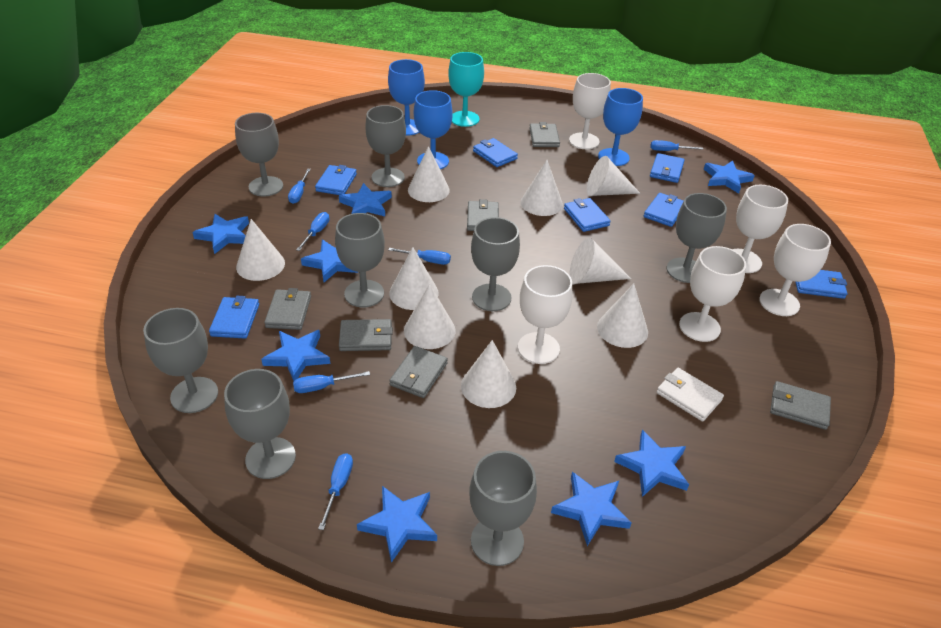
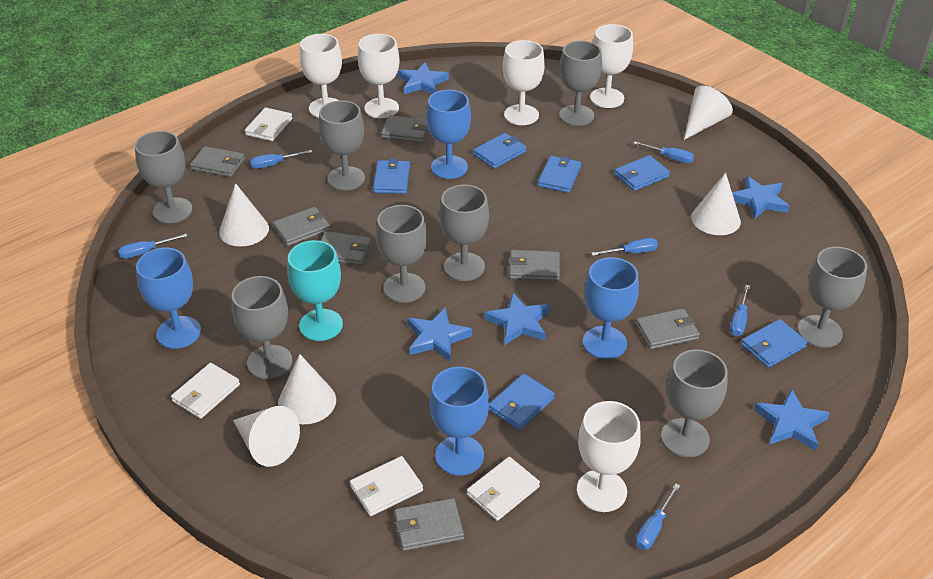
blue goblet: [388,59,425,135] [414,90,453,169] [598,88,643,166] = 3 -> [136,248,201,349] [426,90,471,179] [429,367,489,476] [583,257,639,359] = 4
blue star: [192,214,249,254] [261,330,330,381] [301,239,358,282] [339,183,392,216] [357,486,437,563] [551,472,632,546] [614,430,689,497] [704,160,755,194] = 8 -> [398,62,449,94] [407,307,472,362] [485,293,550,345] [732,176,789,219] [754,389,830,451] = 5
blue wallet: [209,296,259,339] [315,165,357,195] [473,138,518,167] [564,198,611,232] [644,193,683,227] [650,153,685,183] [796,270,847,299] = 7 -> [373,159,410,194] [473,133,526,169] [489,373,555,430] [538,156,581,193] [614,155,670,191] [741,319,808,368] = 6
grey wallet: [264,288,311,330] [339,319,393,351] [389,346,448,398] [467,199,499,231] [529,122,560,147] [770,381,831,430] = 6 -> [190,146,245,177] [273,207,330,246] [321,231,372,266] [381,115,428,143] [394,498,464,551] [508,250,560,281] [636,308,700,350] = 7
white cone: [236,219,285,281] [389,247,438,310] [404,284,456,349] [408,146,450,202] [461,340,516,408] [521,160,563,216] [570,238,631,284] [587,156,641,196] [597,284,648,348] = 9 -> [219,183,269,247] [233,406,300,467] [278,354,336,424] [684,86,733,140] [691,173,741,235] = 5
white wallet: [657,368,724,422] = 1 -> [171,363,240,419] [245,107,292,141] [350,456,423,516] [467,457,540,521] = 4

